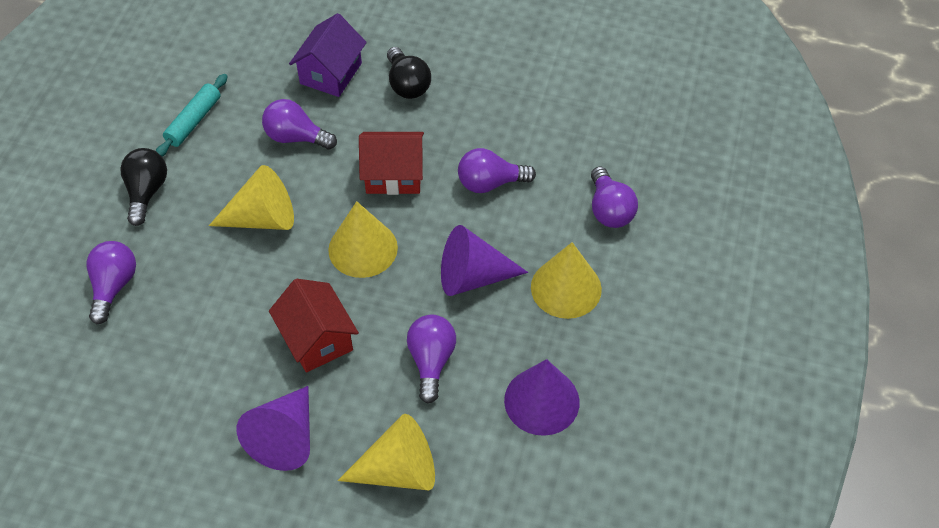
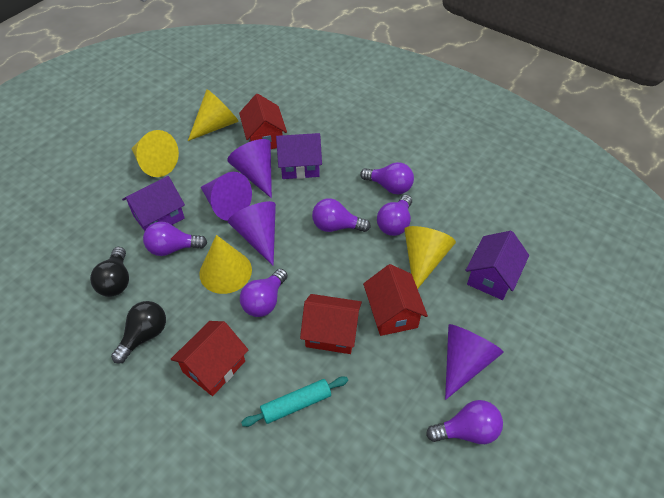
purple cone: [237,386,310,471] [441,225,528,296] [504,359,580,436] = 3 -> [201,172,252,221] [227,139,272,198] [228,201,276,266] [445,324,504,400] = 4
purple house: [289,13,367,97] = 1 -> [122,176,185,231] [276,133,322,179] [465,231,529,300] = 3
purple light bulb: [87,241,136,324] [262,99,337,150] [407,315,456,404] [458,148,536,193] [591,167,638,228] = 5 -> [143,222,207,256] [240,269,288,317] [312,198,371,232] [360,162,414,194] [377,195,412,236] [426,400,503,444] = 6
red house: [269,279,359,373] [359,132,424,195] = 2 -> [171,321,248,396] [239,94,287,149] [300,294,362,354] [363,264,428,336] = 4

